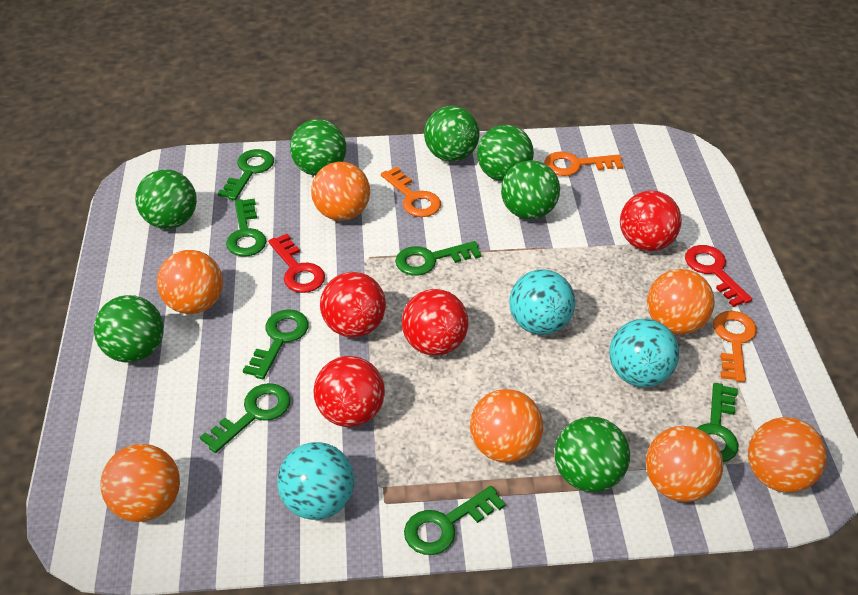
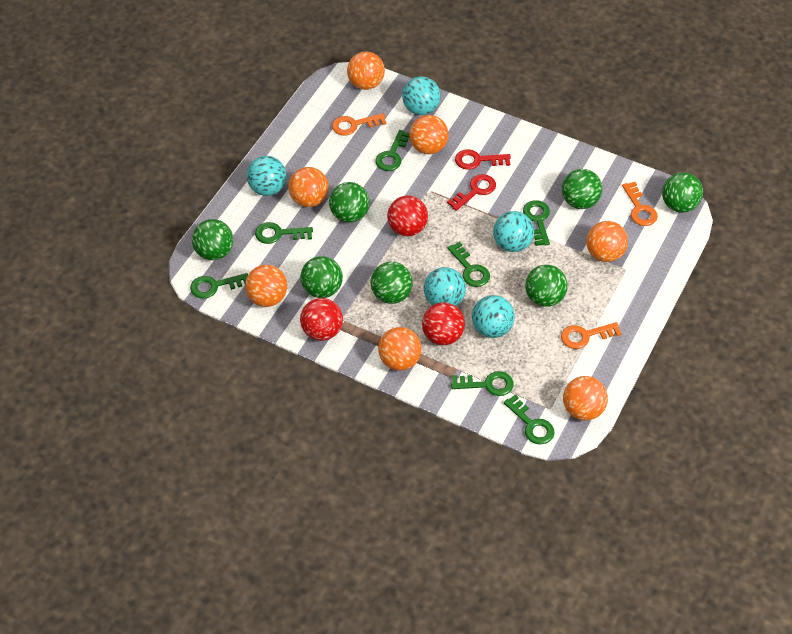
red ball: [313,356,385,427] [320,272,386,338] [402,289,469,356] [620,190,682,251] = 4 -> [300,298,343,341] [387,196,428,236] [422,302,465,345] = 3
turquoise ball: [278,442,354,520] [510,269,575,335] [609,319,679,387] = 3 -> [247,156,287,196] [402,77,441,115] [424,267,466,306] [472,295,515,338] [493,211,534,252] = 5

